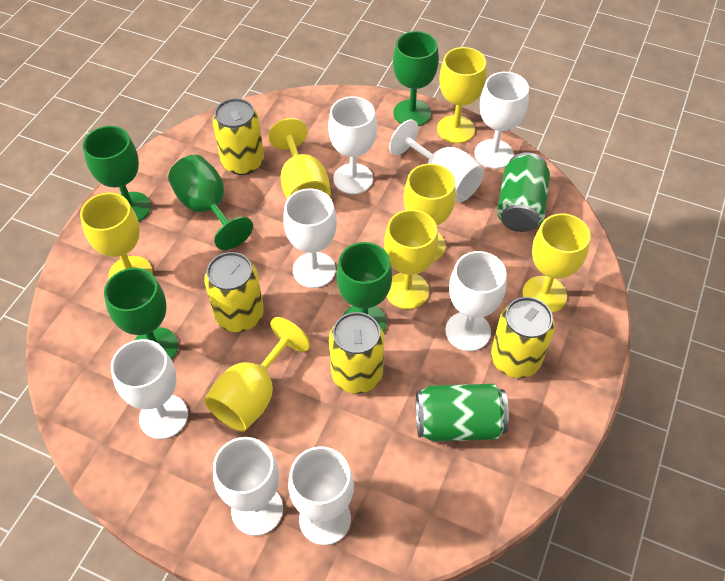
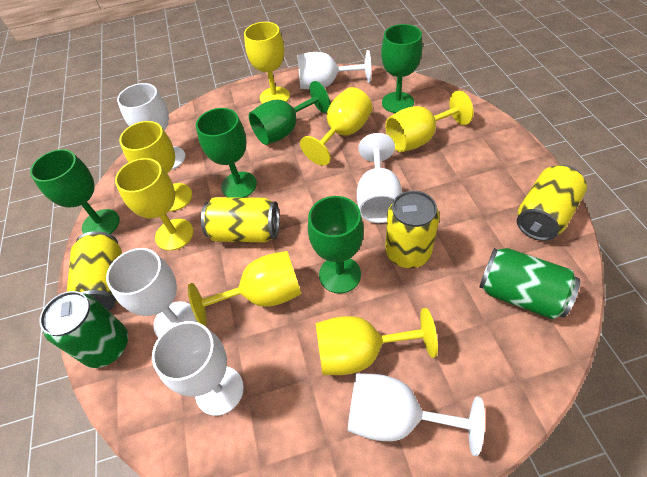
white goblet: [111,339,188,439] [213,437,283,536] [283,188,337,288] [288,446,354,545] [328,96,377,194] [389,119,484,202] [445,251,506,351] [475,72,529,169] = 8 -> [106,248,197,338] [117,83,185,170] [152,321,244,416] [297,50,371,90] [348,373,485,456] [357,133,402,223] = 6

